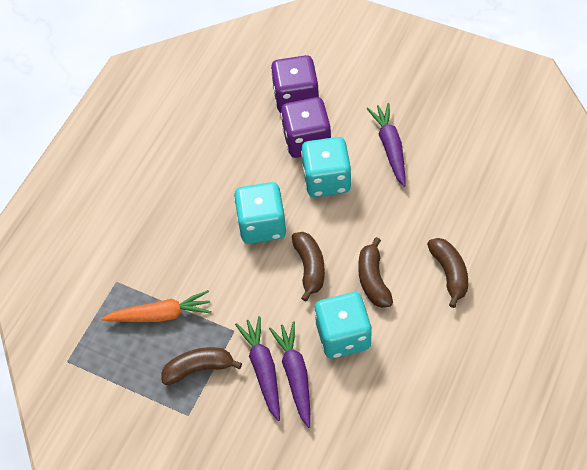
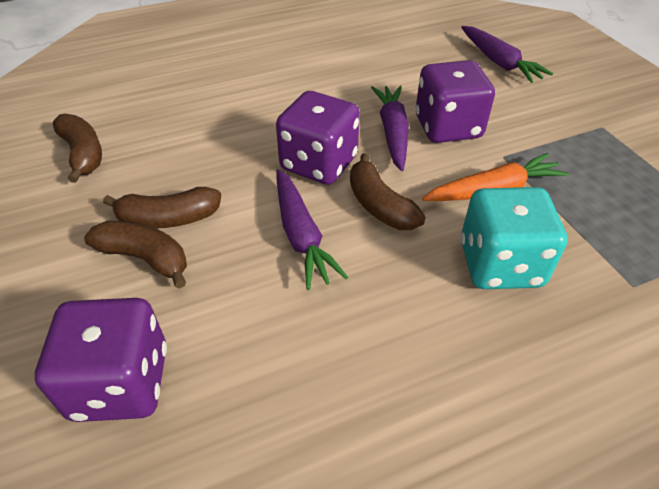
purple dice: [271,55,319,113] [281,97,331,158] = 2 -> [35,298,167,422] [276,91,360,185] [416,60,495,143] = 3
turquoise dice: [234,182,287,244] [301,137,351,197] [314,292,372,359] = 3 -> [461,187,567,289] = 1

